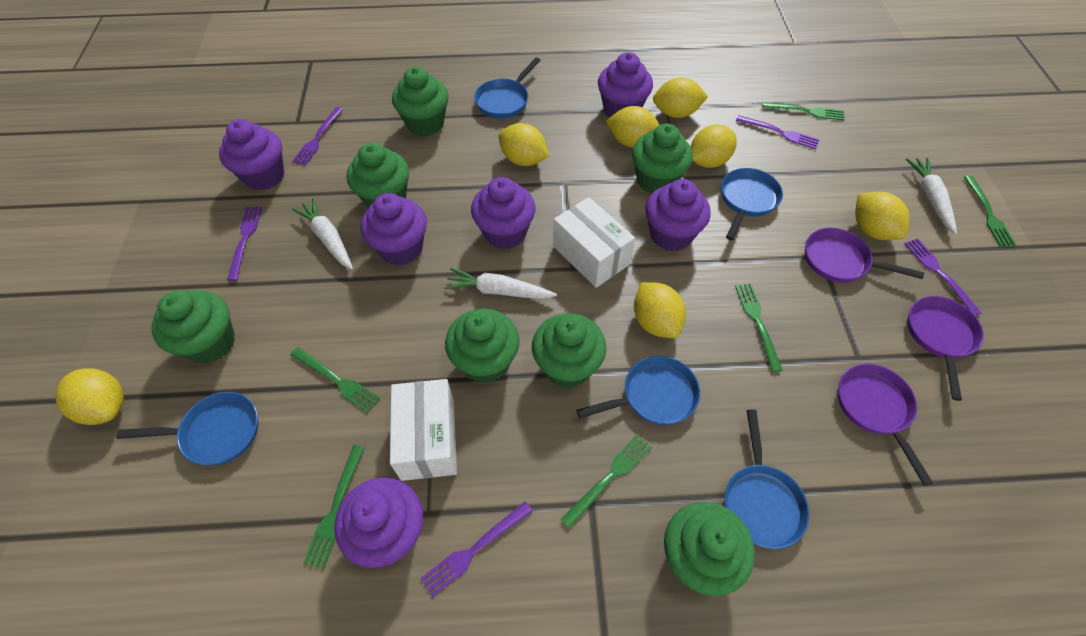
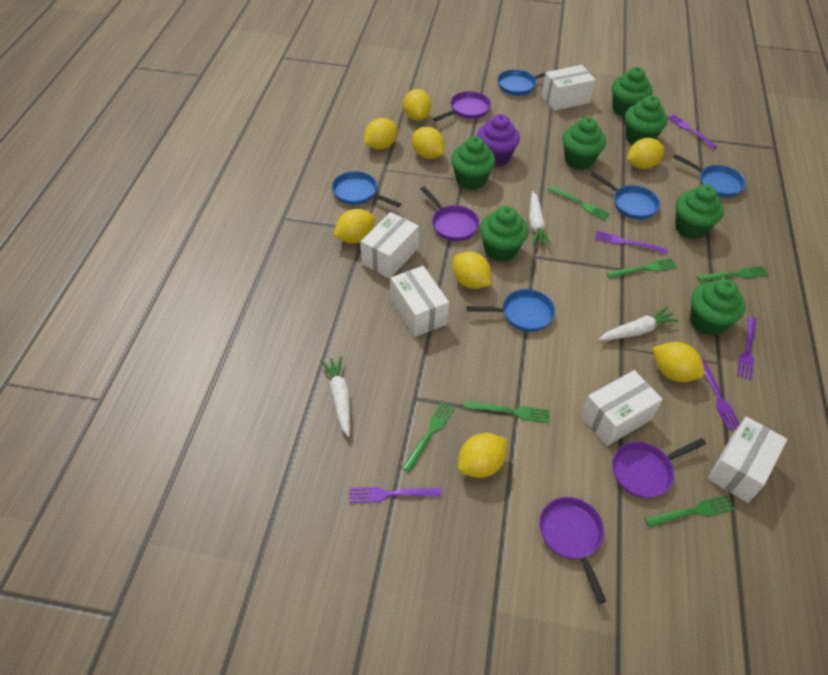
purple cupcake: [219,119,285,190] [334,478,423,568] [361,193,427,266] [471,177,535,249] [598,52,653,117] [645,179,711,251] = 6 -> [477,114,520,167] = 1
purple pan: [805,228,924,282] [838,364,933,486] [907,296,984,401] = 3 -> [420,186,479,241] [433,91,491,121] [539,497,606,604] [612,438,706,498] = 4
white box: [390,379,457,481] [553,197,635,288] = 2 -> [361,212,419,279] [391,266,449,337] [541,65,596,111] [581,370,662,446] [708,416,787,503] = 5
yellow lemon: [55,368,124,425] [499,123,549,166] [606,106,659,148] [634,282,686,338] [653,77,708,118] [691,125,737,168] [855,192,910,240] = 7 -> [334,209,375,243] [364,118,398,150] [403,89,432,121] [412,127,444,159] [453,252,491,289] [458,433,507,478] [627,138,664,169] [652,342,705,382] = 8

